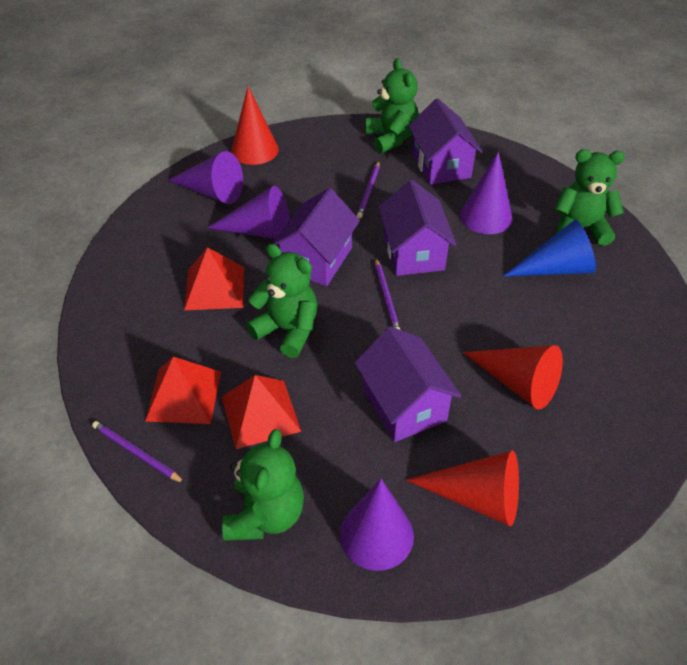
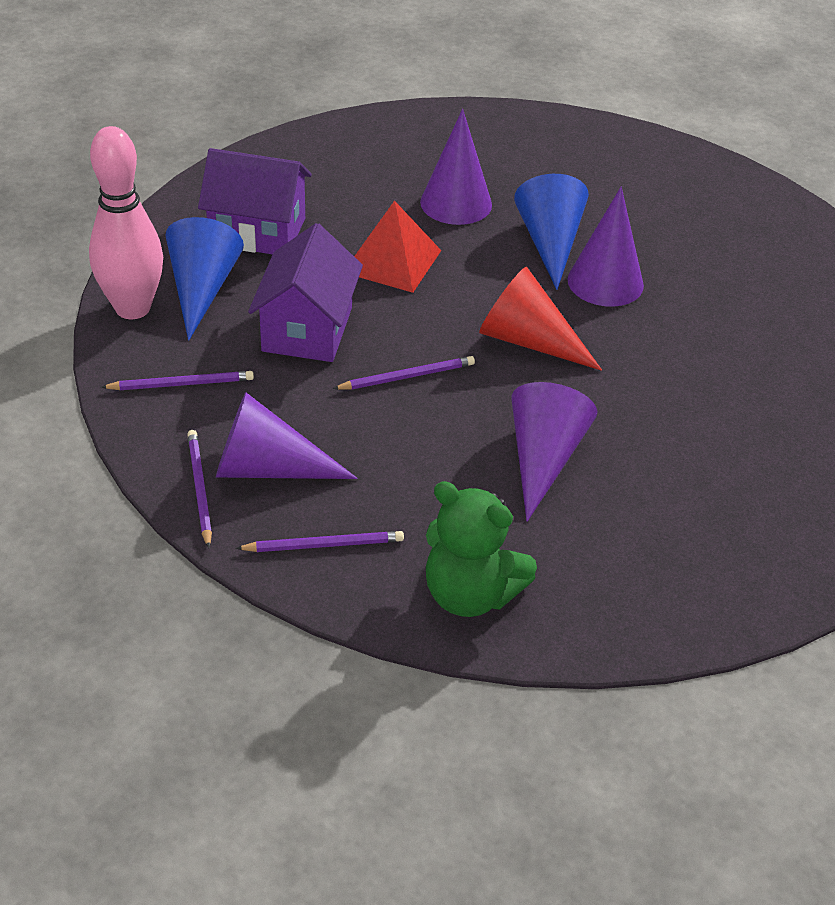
blue cone: [503,219,596,276] = 1 -> [165,217,244,341] [514,174,589,290] = 2
green teddy bear: [222,429,304,541] [246,244,318,358] [365,58,419,153] [554,149,625,246] = 4 -> [426,481,537,617] = 1
pink bowling pin: none = 0 -> [89,126,163,319] = 1
purple house: [272,188,360,286] [354,326,461,442] [378,180,457,276] [408,99,483,185] = 4 -> [198,148,312,254] [248,223,363,362] = 2
purple pencil: [92,421,185,483] [357,161,380,218] [375,259,400,330] = 3 -> [101,371,254,390] [187,430,212,548] [235,531,404,552] [333,356,475,390] = 4
red cone: [231,86,279,165] [406,450,519,526] [462,345,563,410] = 3 -> [479,267,602,371] = 1
red pyramid: [145,357,221,424] [184,247,244,310] [222,375,301,449] = 3 -> [354,200,442,293] = 1

